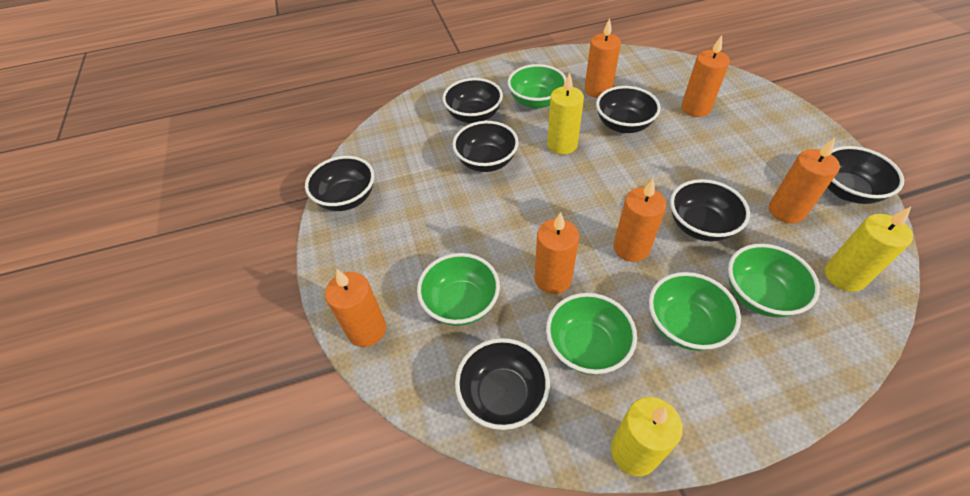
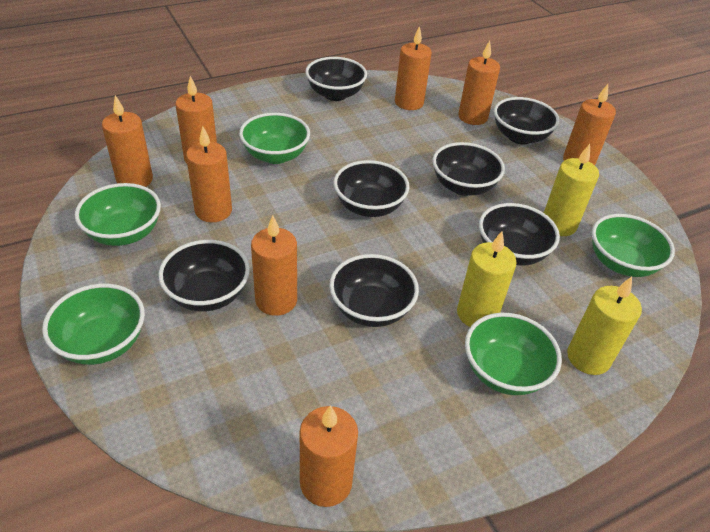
orange candle: [325,270,386,347] [534,212,579,294] [585,18,621,98] [613,179,667,262] [681,35,730,117] [769,138,840,224] = 6 -> [102,95,153,187] [175,76,217,164] [186,126,232,222] [251,215,297,316] [300,405,358,507] [395,26,432,110] [458,41,500,125] [563,84,616,165] = 8

